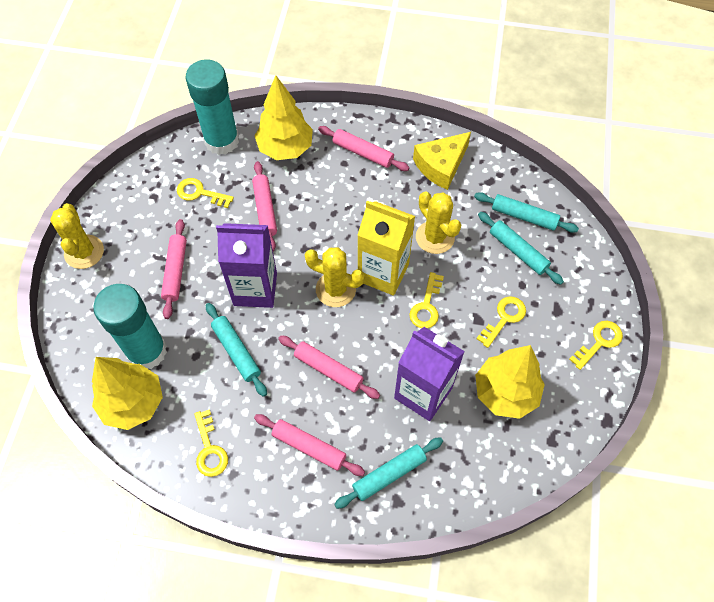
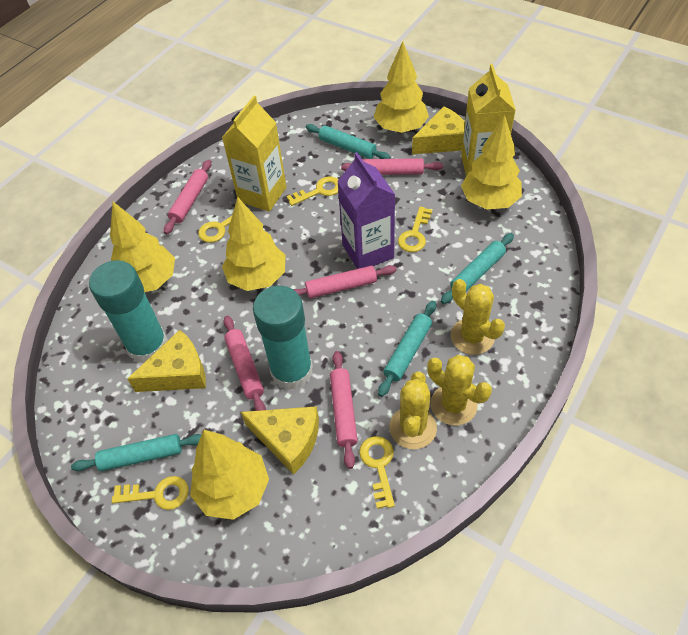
purple carton: [216,223,277,308] [394,327,465,421] = 2 -> [337,152,395,269] = 1
yellow carton: [358,201,415,296] = 1 -> [222,96,286,212] [461,64,516,176] = 2
yellow cheese: [413,132,471,190] = 1 -> [127,330,206,392] [241,406,319,475] [412,106,465,154] = 3
yellow tree: [92,357,163,430] [255,75,313,160] [475,345,545,419] = 3 -> [110,202,175,292] [190,430,269,520] [222,197,285,291] [374,41,429,133] [461,115,522,209] = 5

